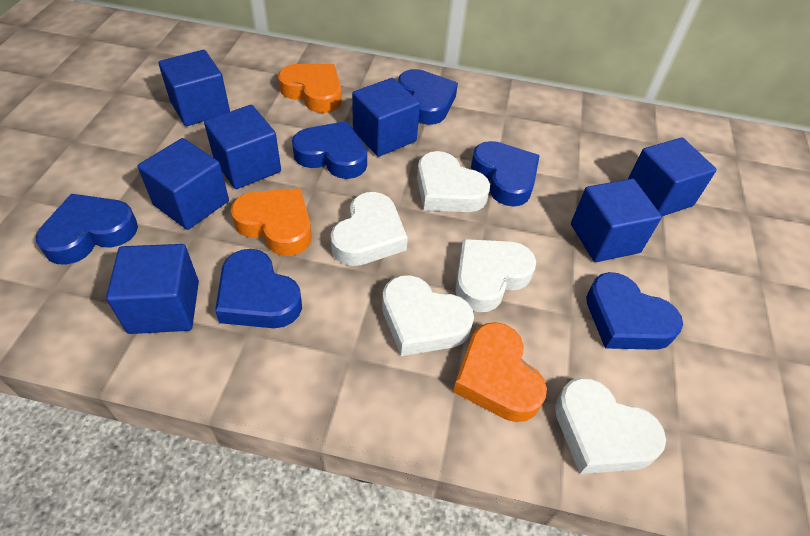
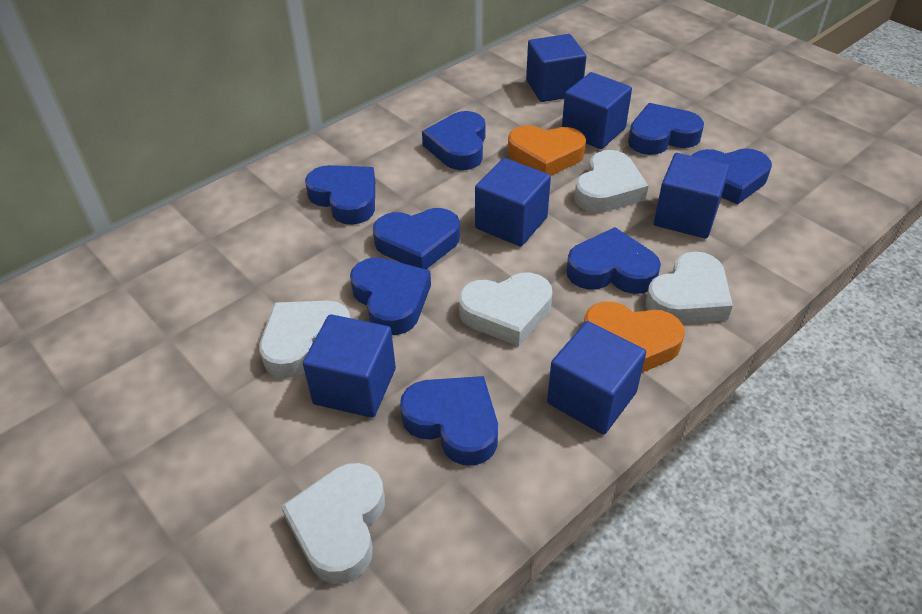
blue cube: [106,244,199,334] [138,138,229,230] [158,50,230,126] [204,105,281,189] [352,78,420,157] [571,179,662,262] [628,137,717,216] = 7 -> [303,314,396,418] [475,158,551,247] [526,34,586,102] [547,321,646,435] [562,72,632,149] [654,153,730,239] = 6
blue heart: [36,194,138,265] [215,249,302,328] [292,121,367,179] [398,69,458,125] [471,141,540,206] [586,272,683,350] = 6 -> [305,165,375,225] [350,257,431,335] [373,208,460,269] [400,376,498,466] [422,111,486,170] [566,227,661,294] [628,103,704,155] [692,148,772,205] = 8
orange heart: [231,188,312,256] [278,64,342,113] [453,322,547,422] = 3 -> [508,125,586,176] [584,302,685,373] = 2

